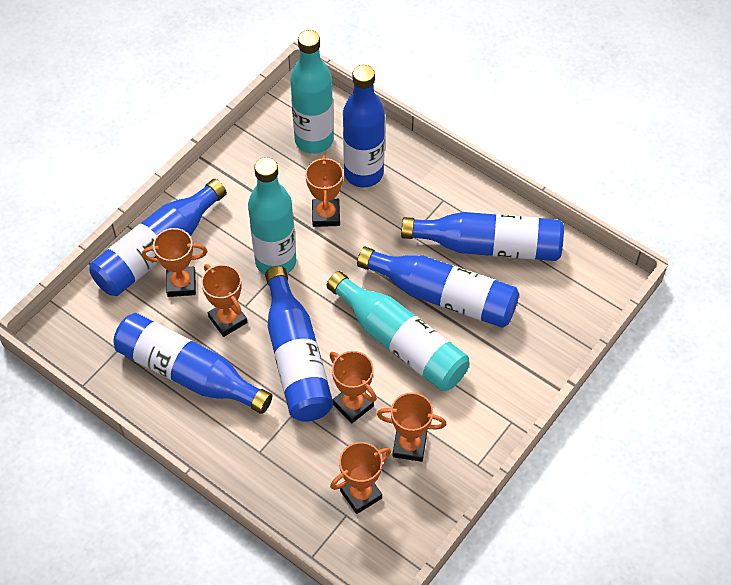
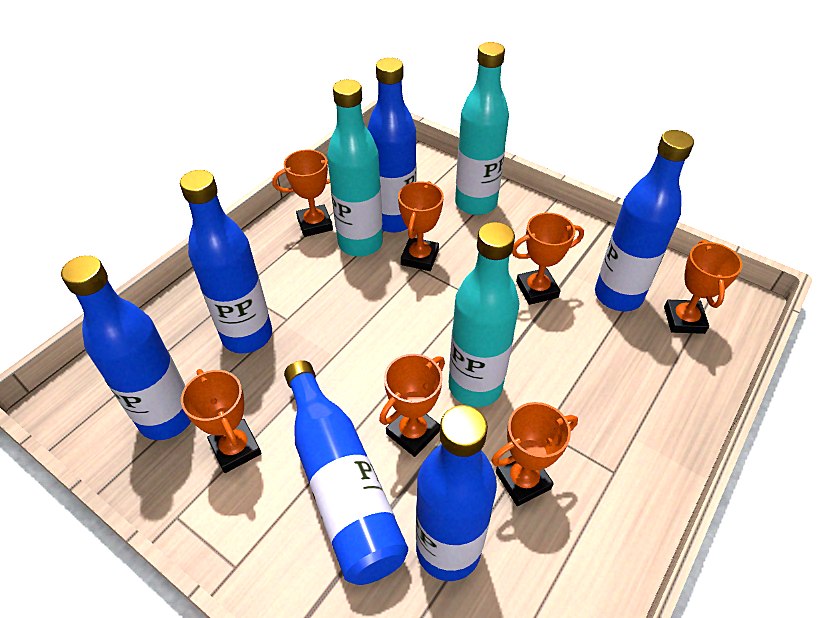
orange trophy: [142,228,208,297] [201,264,247,337] [305,155,343,227] [330,351,377,423] [330,442,391,514] [377,392,446,462] = 6 -> [181,369,262,473] [272,149,333,237] [379,354,445,457] [398,181,444,271] [491,402,578,506] [512,213,584,305] [664,240,742,334] = 7

